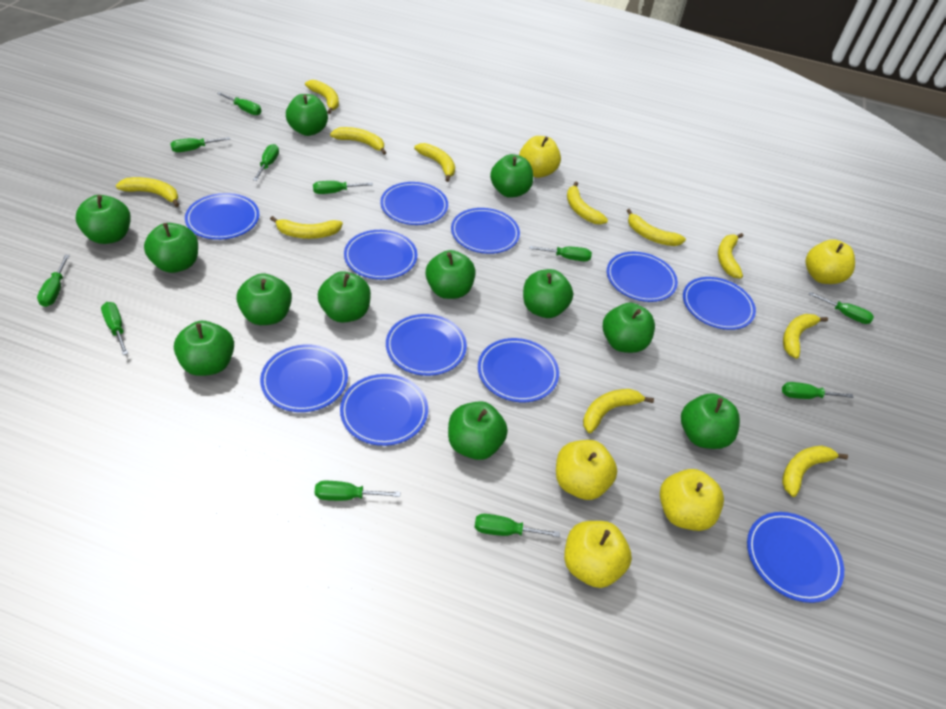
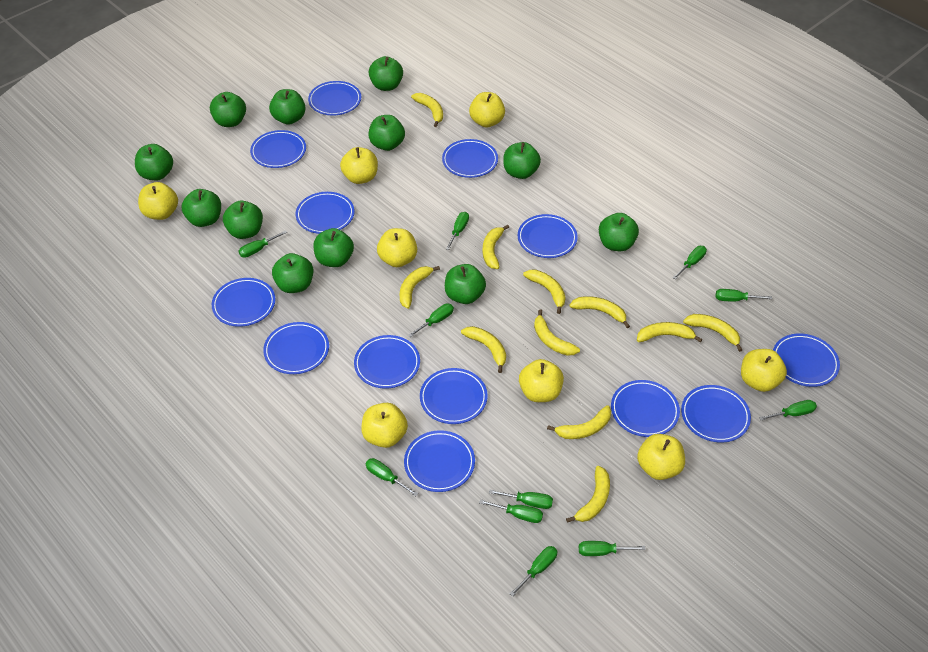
blue plate: [185,193,259,240] [260,344,348,412] [340,374,428,446] [344,230,417,280] [380,182,448,225] [386,314,467,376] [451,208,520,254] [478,338,559,402] [607,252,678,302] [683,277,756,330] [747,512,844,603] = 11 -> [212,278,275,327] [250,130,306,168] [263,322,329,374] [296,192,355,234] [308,81,361,115] [354,335,420,389] [404,430,475,492] [420,368,488,424] [442,139,498,178] [518,214,578,258] [611,380,680,437] [681,385,751,443] [773,334,840,387] = 13
yellow apple: [519,136,561,178] [556,440,617,500] [564,521,632,588] [660,469,724,531] [806,239,855,284] = 5 -> [138,182,178,220] [340,147,378,184] [361,403,408,448] [377,228,417,267] [469,92,505,128] [519,359,564,402] [637,434,685,480] [741,349,787,392] = 8

